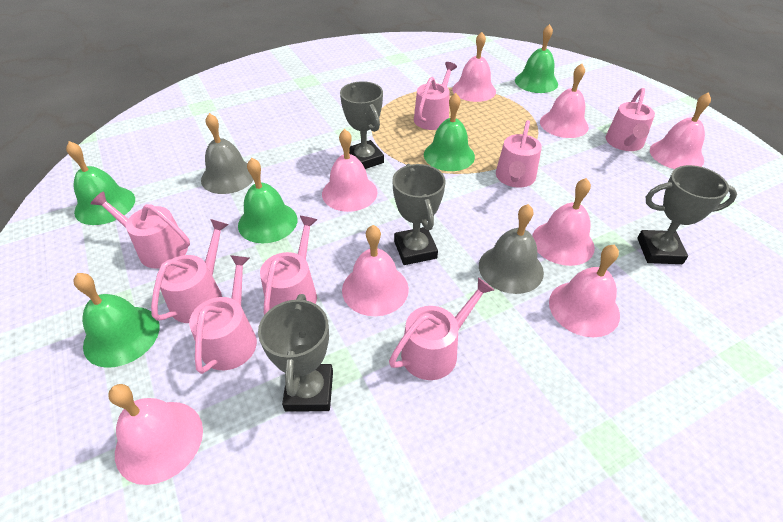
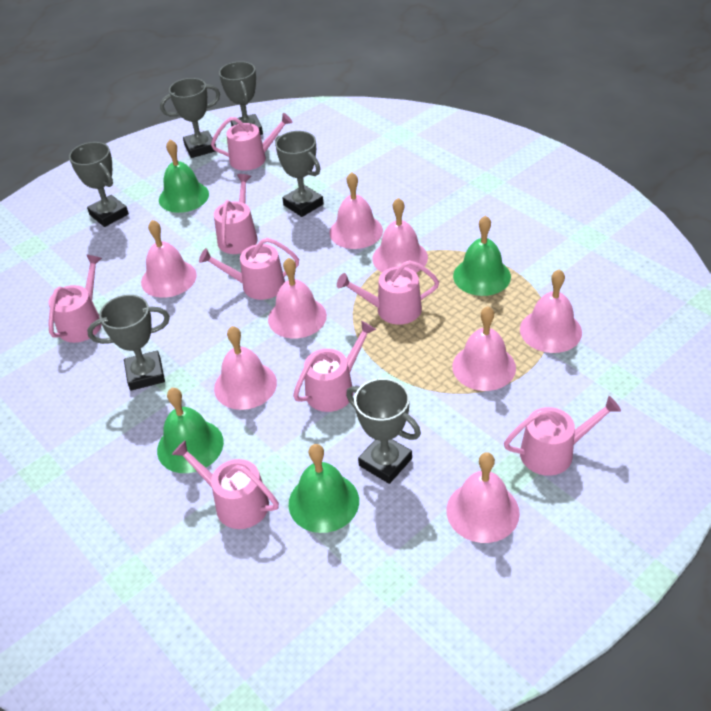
green bell: [66,141,135,225] [74,273,160,368] [238,158,297,243] [424,93,475,171] [515,24,558,93] = 5 -> [157,388,224,473] [159,140,209,213] [289,444,359,533] [453,215,511,296] = 4
grey bell: [201,113,253,194] [479,204,544,294] = 2 -> none = 0
grey trophy: [258,294,333,411] [340,81,384,169] [392,164,445,265] [637,165,737,264] = 4 -> [69,142,129,227] [87,295,170,391] [160,78,220,158] [219,61,263,135] [275,131,324,217] [346,378,421,484] = 6

